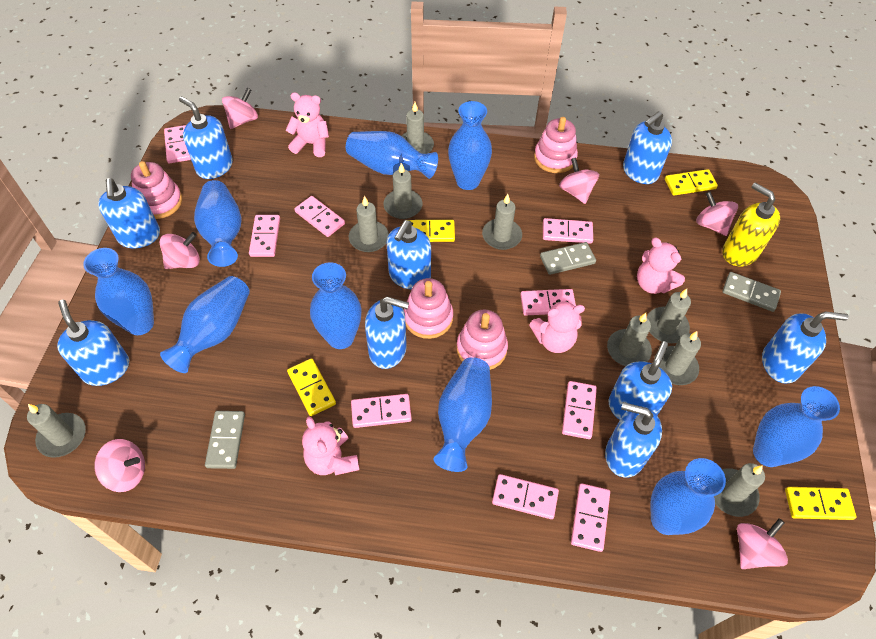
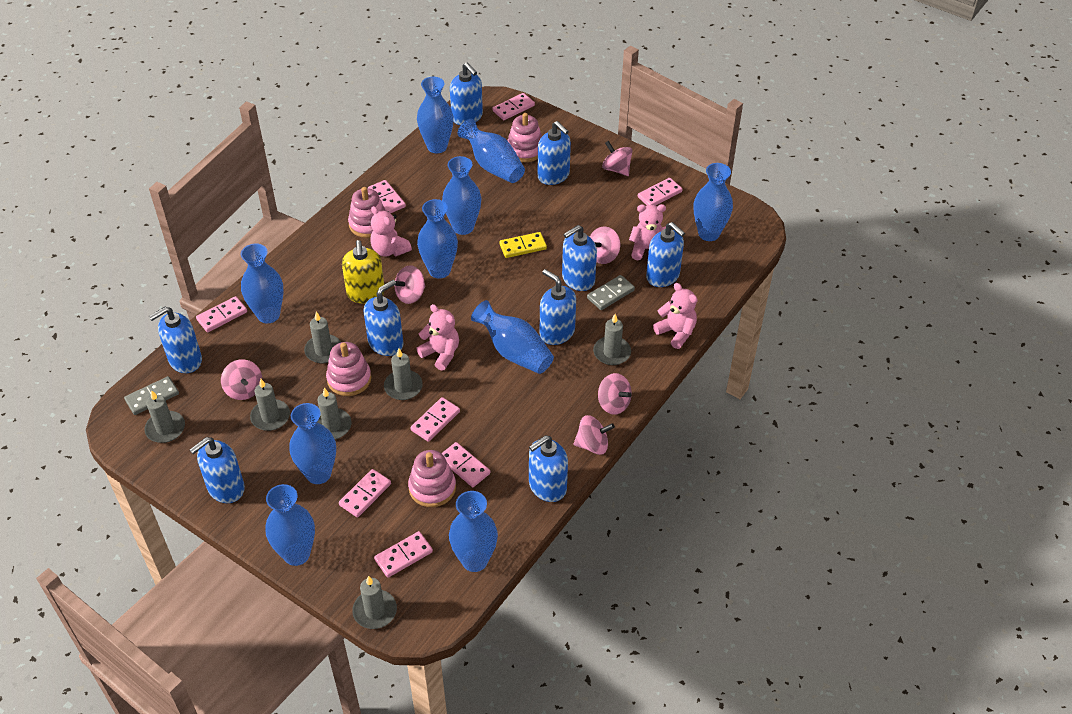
blue vase: [83,248,154,335] [160,276,250,373] [194,180,241,267] [310,262,362,349] [346,131,438,179] [434,357,492,472] [448,101,492,190] [650,458,726,535] [753,386,840,467] = 9 -> [241,243,284,323] [266,484,315,566] [289,403,336,484] [417,77,454,153] [417,199,458,278] [442,156,481,235] [449,491,498,572] [458,119,525,183] [471,300,554,374] [694,163,733,241] = 10
grey candle: [27,404,86,458] [349,196,389,252] [383,163,423,219] [401,102,434,154] [482,194,522,250] [607,313,652,366] [647,289,691,343] [654,331,701,385] [714,463,765,517] = 9 -> [144,390,185,443] [250,379,290,431] [304,312,341,363] [317,388,352,439] [352,576,397,629] [384,348,423,400] [593,314,631,365] = 7
grey domino: [205,411,245,469] [540,242,596,275] [723,272,781,312] = 3 -> [124,376,179,415] [587,275,635,310] = 2
pink domino: [164,125,191,163] [249,215,280,257] [295,196,345,237] [351,394,412,428] [492,474,559,519] [520,289,576,315] [543,218,593,244] [562,381,597,439] [571,483,610,552] = 9 -> [196,296,247,332] [339,469,391,517] [368,180,406,213] [374,531,433,578] [410,397,460,442] [441,442,490,487] [492,93,535,120] [638,178,682,206] = 8
yellow domino: [287,358,336,416] [410,220,455,242] [665,169,718,195] [785,487,856,520] = 4 -> [499,232,547,258] = 1

